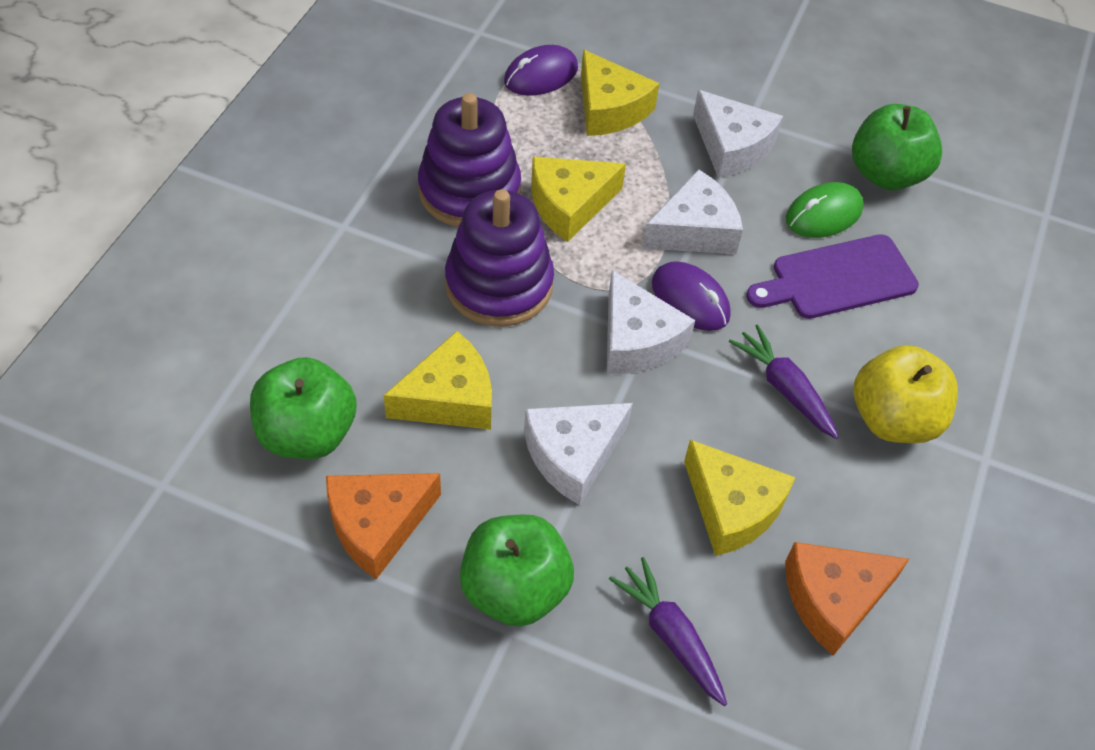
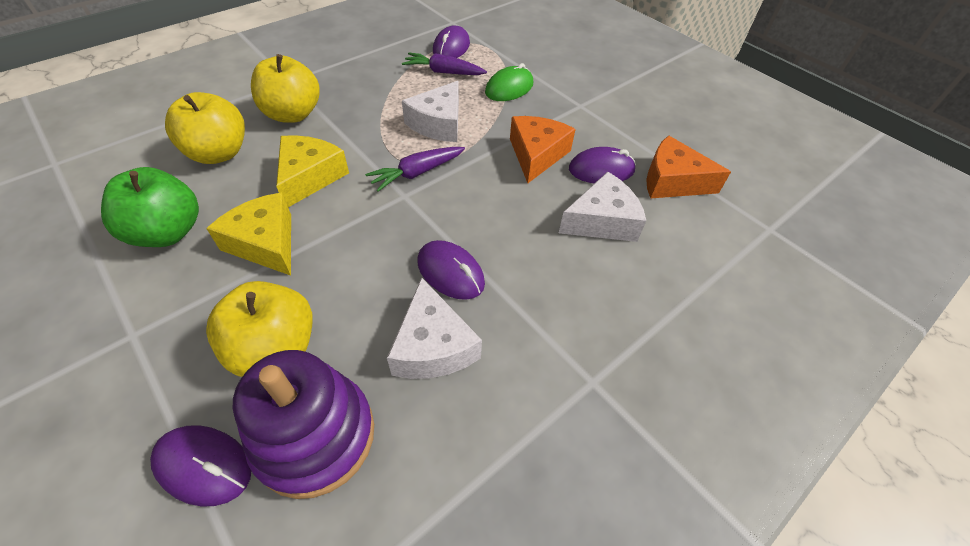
green apple: [250,357,357,459] [460,514,574,627] [852,104,943,190] = 3 -> [101,167,199,247] = 1
purple cutting board: [746,234,919,319] = 1 -> none = 0
purple mouse: [504,45,578,96] [652,261,731,331] = 2 -> [150,425,251,507] [417,240,485,300] [433,25,470,58] [569,147,636,184] = 4
purple stacking toy: [418,93,521,227] [445,189,554,327] = 2 -> [233,350,374,499] = 1
white cheese: [524,403,633,505] [607,270,695,374] [642,169,743,254] [693,90,783,178] = 4 -> [387,277,482,379] [402,81,459,142] [559,172,646,242] = 3
yellow apple: [854,345,958,443] = 1 -> [165,92,245,164] [206,281,312,377] [251,54,320,123] = 3
yellow cheese: [384,331,492,430] [531,157,626,242] [581,49,659,136] [684,440,796,556] = 4 -> [206,192,291,276] [276,135,349,207] = 2

